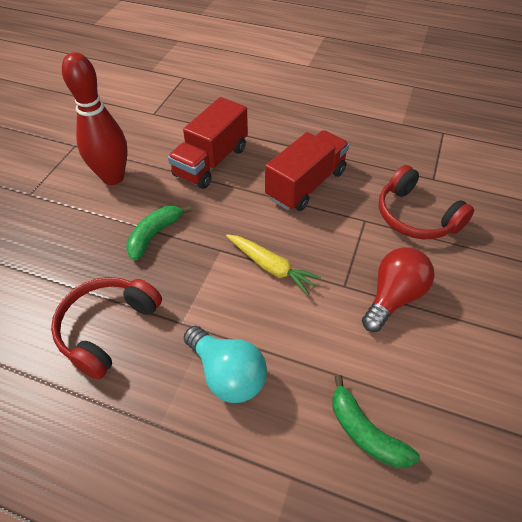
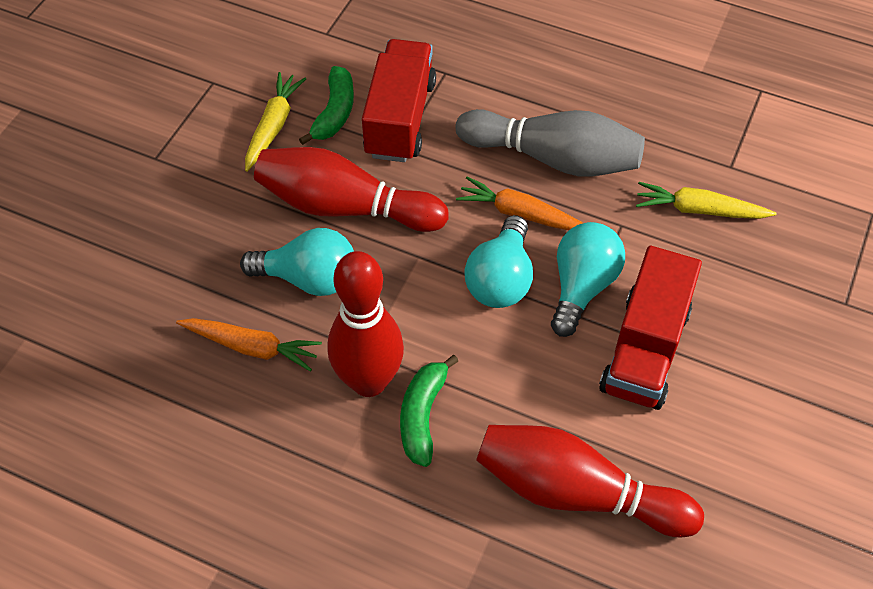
grey bowling pin: none = 0 -> [455,109,645,176] = 1
orange carrot: none = 0 -> [176,318,322,372] [456,177,583,230] = 2
red bowling pin: [62,52,128,185] = 1 -> [254,147,449,232] [328,251,404,397] [476,425,704,538] = 3
red headphones: [51,277,162,380] [379,165,474,239] = 2 -> none = 0
red light bulb: [362,247,435,332] = 1 -> none = 0
turquoise light bulb: [184,326,267,403] = 1 -> [240,228,354,296] [464,215,533,308] [551,222,625,337] = 3
yellow carrot: [226,234,321,295] = 1 -> [245,72,306,172] [636,182,777,219] = 2

